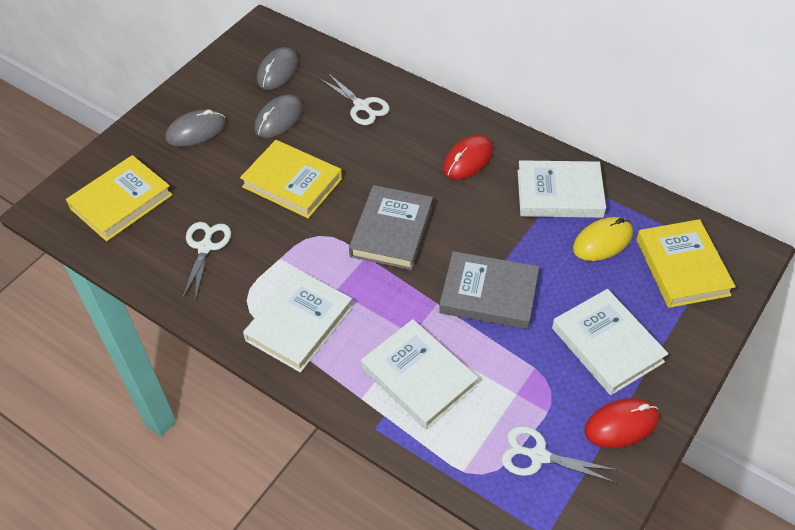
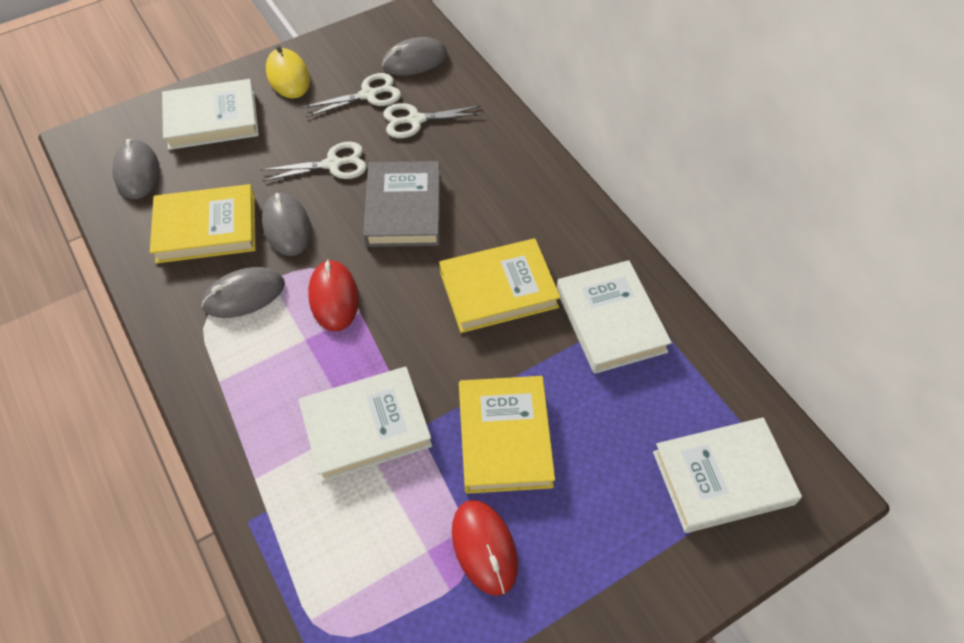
grey book: [349,185,433,270] [439,251,539,329] = 2 -> [363,161,440,247] = 1
grey mouse: [165,110,226,147] [254,95,303,138] [257,47,299,90] = 3 -> [112,139,159,199] [201,267,285,318] [262,193,311,256] [382,37,447,75] = 4

